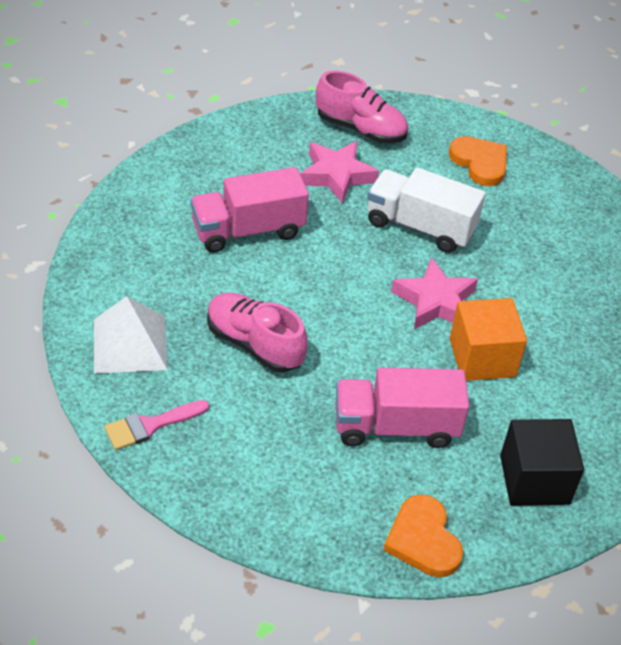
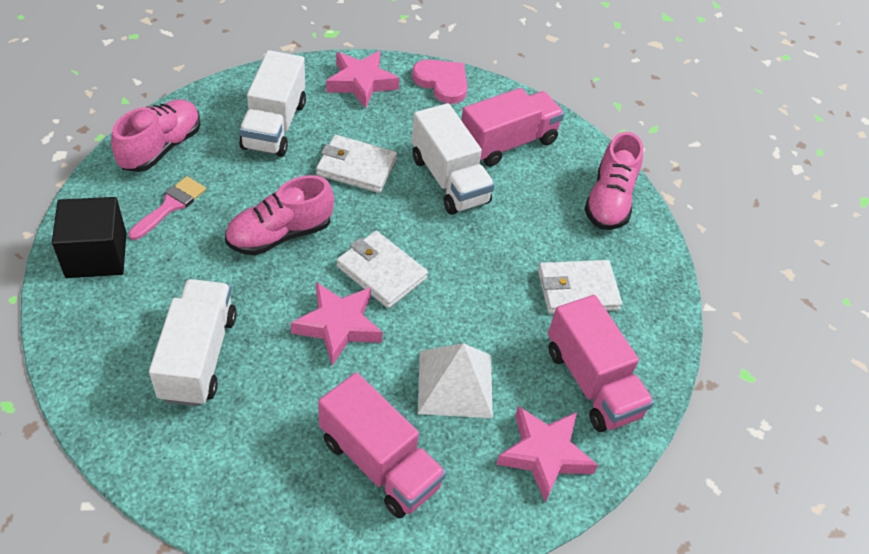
orange cube: [450,298,527,381] = 1 -> none = 0
orange heart: [383,495,463,577] [449,136,507,186] = 2 -> none = 0
pink heart: none = 0 -> [412,59,468,104] = 1
pink shoe: [207,292,308,373] [316,71,408,143] = 2 -> [111,100,200,172] [225,175,334,255] [584,132,643,230] = 3
pink star: [300,141,379,204] [391,257,478,329] = 2 -> [290,282,383,366] [326,51,399,109] [496,406,598,503] = 3
pink truck: [191,167,309,253] [336,368,469,448] = 2 -> [318,372,446,518] [461,88,564,167] [548,295,654,432] = 3
white truck: [367,167,486,253] = 1 -> [149,279,237,406] [239,50,306,157] [411,103,495,215] = 3
white wallet: none = 0 -> [316,135,397,193] [336,231,428,308] [538,260,622,314] = 3

